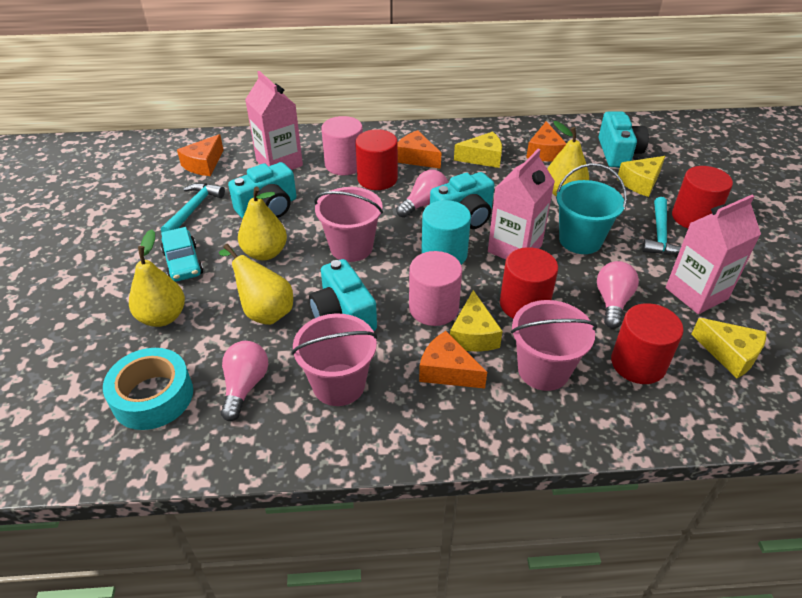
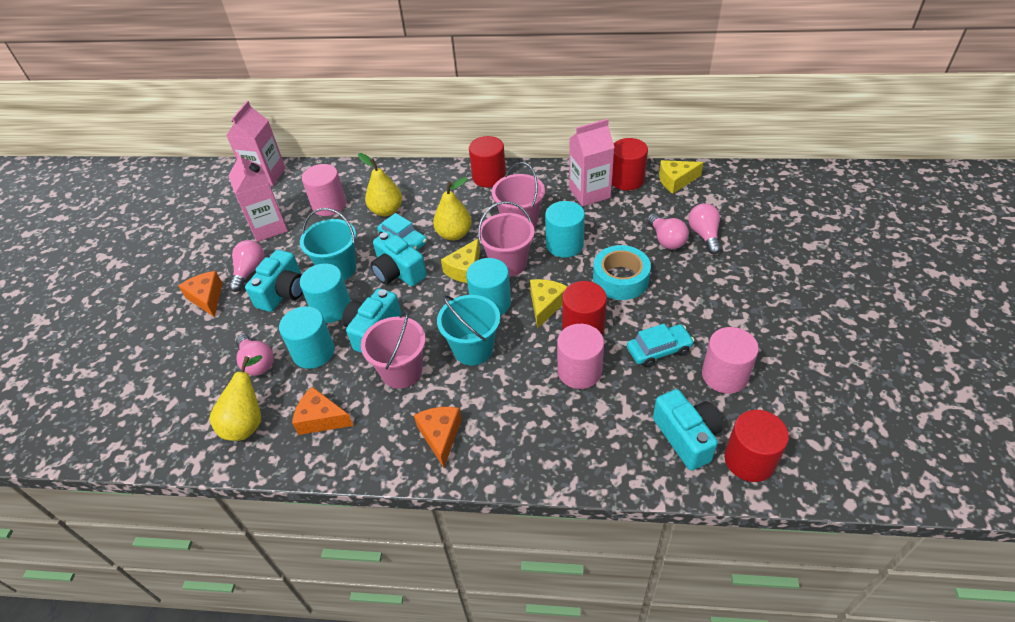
orange cheese: [177,134,224,176] [398,130,441,169] [419,331,487,389] [526,121,567,162] = 4 -> [179,271,223,317] [292,387,353,435] [414,407,462,468] = 3
pink cylinder: [321,116,363,175] [409,251,462,326] = 2 -> [302,164,346,216] [557,324,604,389] [702,327,759,394] = 3
pink light bulb: [221,341,268,421] [396,170,448,218] [597,261,639,329] = 3 -> [229,240,265,292] [236,334,273,376] [647,214,689,249] [688,203,721,255] = 4
turquoise bucket: [556,163,627,254] = 1 -> [300,208,356,280] [437,295,500,365] = 2
turquoise car: [161,227,203,282] = 1 -> [377,213,427,250] [627,324,694,367] = 2
turquoise cylinder: [421,200,471,265] = 1 -> [279,306,335,369] [300,263,351,323] [466,258,511,316] [545,201,585,258] = 4
turquoise hammer: [161,183,225,232] [642,197,681,255] = 2 -> none = 0
yellow cheese: [450,290,503,351] [454,131,502,168] [617,156,665,197] [691,318,766,378] = 4 -> [441,238,480,283] [530,279,568,329] [659,160,704,194] = 3
yellow pear: [129,230,185,327] [219,244,293,325] [238,187,287,260] [547,121,589,197] = 4 -> [209,355,262,441] [358,153,402,216] [433,177,472,241] = 3

